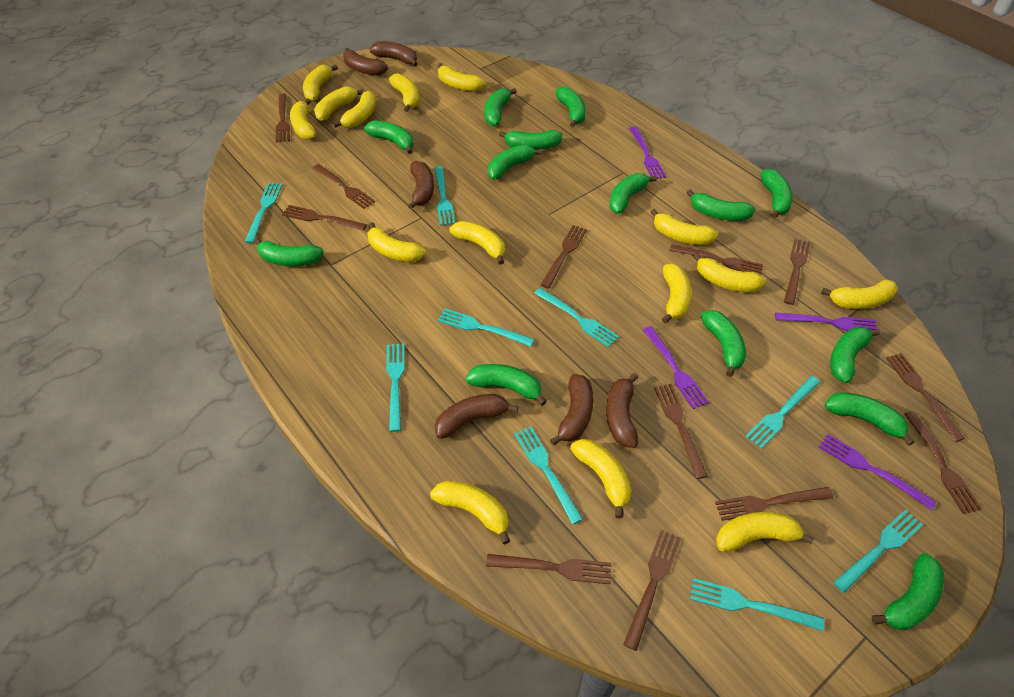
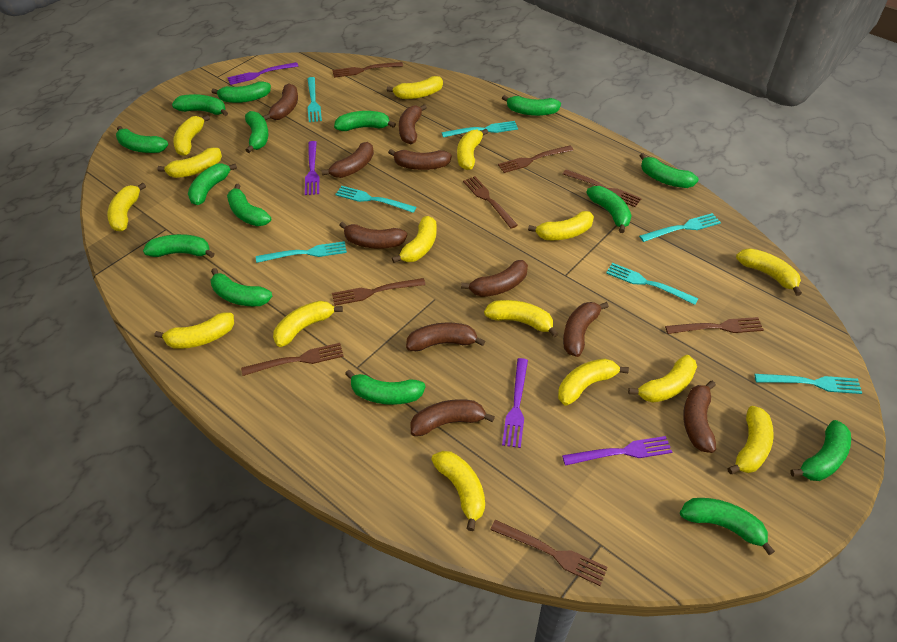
brown banana: [343,48,388,76] [370,41,418,66] [408,161,434,210] [435,394,519,439] [550,374,594,446] [606,373,638,448] = 6 -> [263,83,298,120] [321,142,374,178] [339,221,407,249] [388,149,452,170] [399,104,427,144] [406,322,485,351] [410,399,495,436] [461,260,528,297] [563,302,609,357] [683,381,716,453] = 10
brown fork: [276,94,290,142] [282,205,367,231] [312,164,375,209] [486,554,611,585] [541,225,587,289] [623,530,681,651] [654,383,708,479] [669,244,763,275] [715,487,833,521] [784,238,811,305] [886,353,965,442] [905,411,982,514] = 12 -> [241,343,344,376] [332,62,403,78] [332,278,425,306] [463,176,518,229] [490,520,608,586] [498,145,573,173] [563,169,642,207] [665,317,764,334] = 8
green banana: [254,238,324,266] [364,120,414,154] [466,364,547,406] [485,88,517,126] [488,145,542,180] [499,130,562,149] [555,87,586,128] [609,173,657,214] [686,190,755,221] [701,310,746,377] [760,169,793,219] [824,392,915,446] [830,327,880,383] [871,553,944,630] = 14 -> [116,126,168,153] [143,234,215,258] [172,94,228,116] [188,163,237,205] [210,268,273,306] [212,81,271,103] [227,184,271,226] [245,111,269,153] [334,111,396,131] [345,370,426,405] [502,95,561,116] [586,186,631,233] [640,153,699,188] [680,498,775,555] [790,420,851,481] = 15
turquoise fork: [245,183,282,243] [386,344,405,432] [434,166,455,226] [438,308,534,347] [514,426,583,525] [534,288,619,347] [690,578,824,631] [745,376,820,448] [833,509,923,593] = 9 -> [256,241,347,263] [307,77,322,122] [335,186,416,213] [442,121,518,138] [606,263,699,305] [639,213,721,242] [755,374,862,394] = 7

